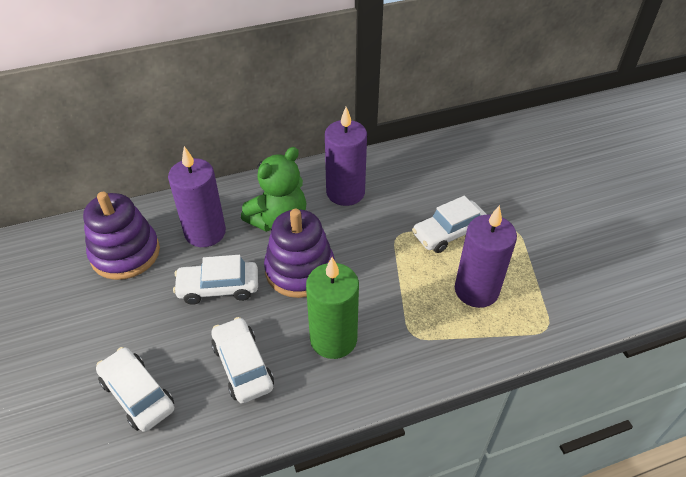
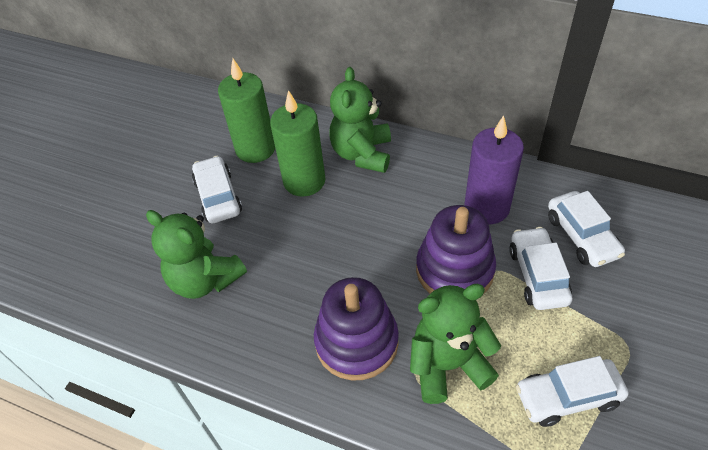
green candle: [306,257,359,359] = 1 -> [218,59,275,163] [270,90,326,197] = 2
green teddy bear: [241,147,307,232] = 1 -> [146,210,247,299] [329,67,391,173] [410,284,501,404] = 3
purple candle: [168,146,226,247] [325,107,367,206] [455,205,517,308] = 3 -> [464,115,524,224] = 1

